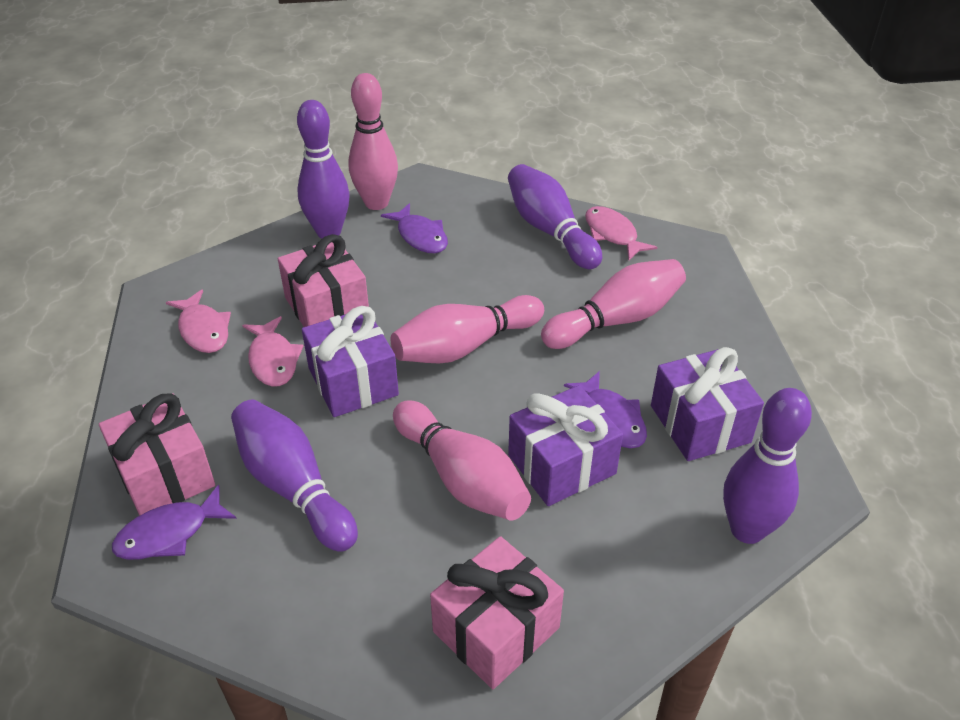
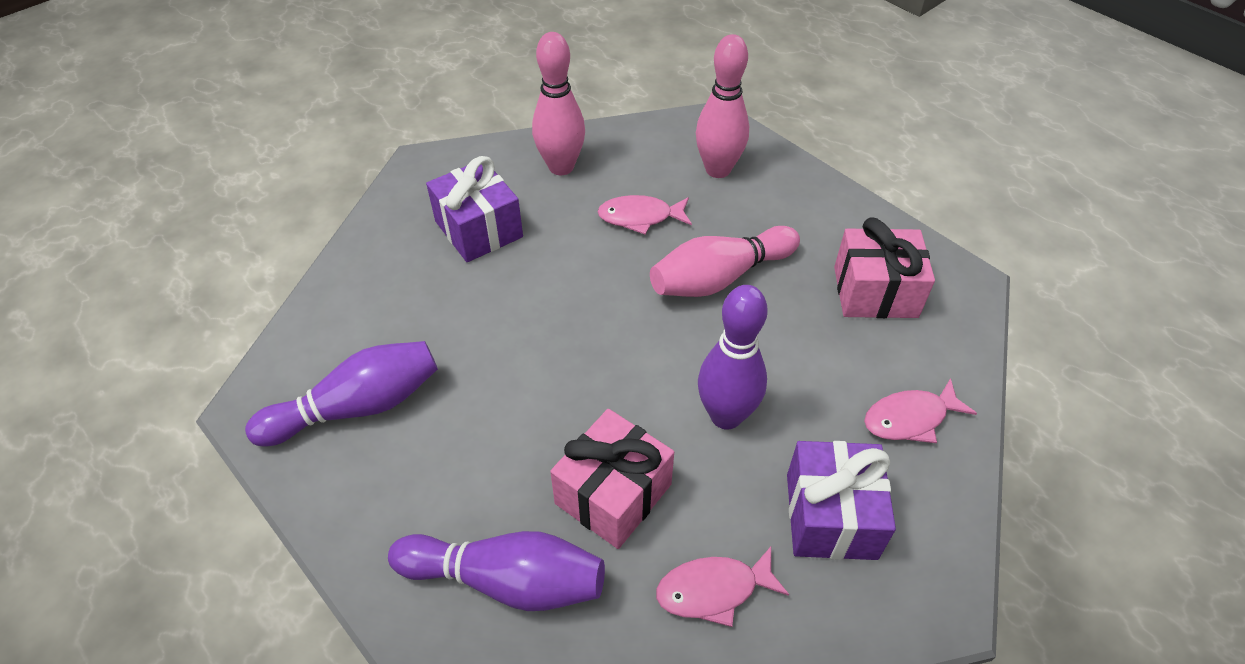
pink bowling pin: [348,73,398,210] [390,295,544,363] [393,400,531,521] [541,259,686,349] = 4 -> [532,32,585,175] [650,226,800,297] [696,34,749,178] = 3
pink gift: [99,393,215,516] [278,234,369,327] [430,536,564,689] = 3 -> [550,409,674,549] [834,218,935,318] = 2
purple bowling pin: [231,400,358,552] [297,100,350,238] [508,164,602,269] [723,388,812,544] = 4 -> [245,341,438,446] [388,531,605,611] [698,285,768,430] = 3
purple fish: [112,484,237,560] [381,203,448,253] [564,371,647,449] = 3 -> none = 0
purple gift: [302,306,399,417] [508,385,623,506] [651,347,764,461] = 3 -> [426,156,523,262] [787,441,896,560] = 2

